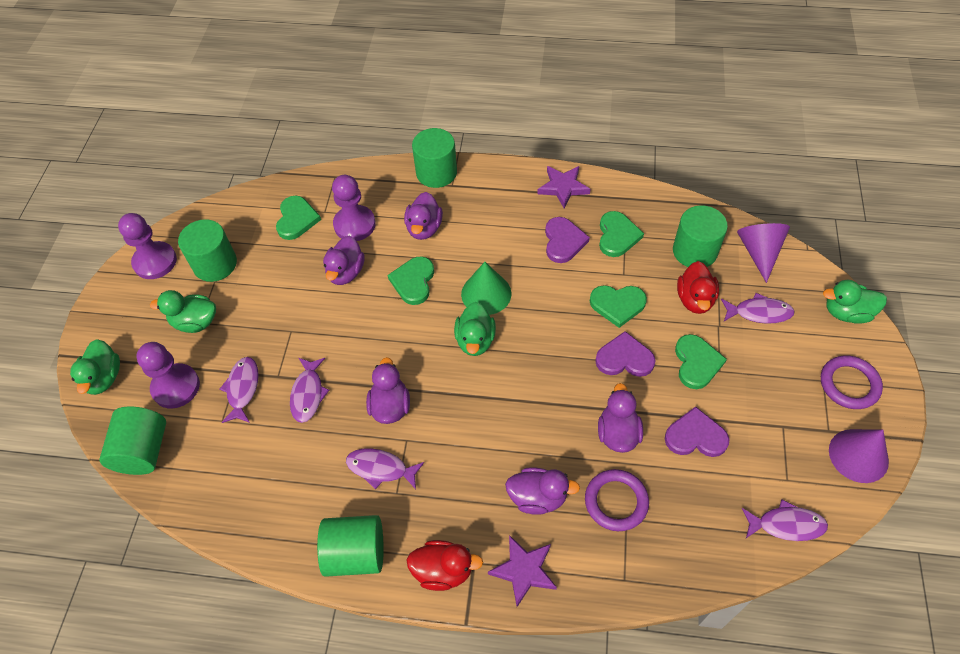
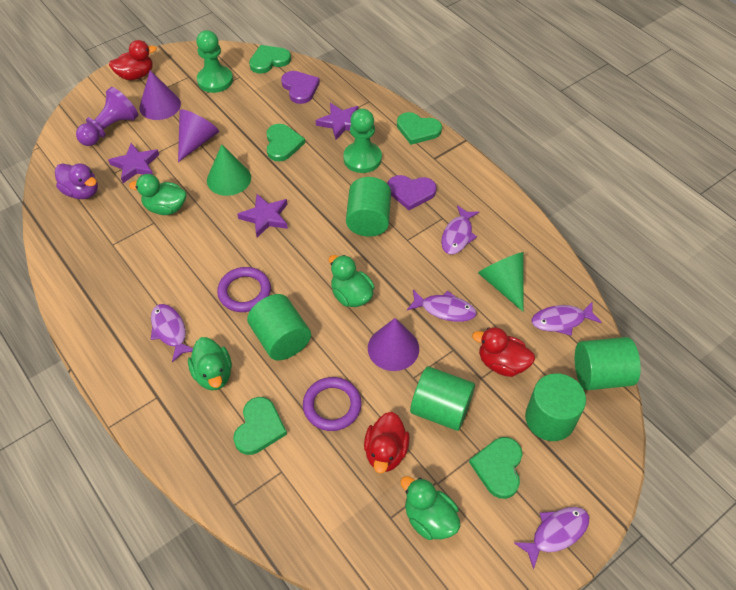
green cone: [461,262,511,315] = 1 -> [207,144,251,196] [478,252,524,311] = 2
green pawn: none = 0 -> [196,30,233,93] [343,109,382,173] = 2
purple cone: [737,223,790,283] [829,429,889,483] = 2 -> [139,70,181,120] [178,109,219,162] [368,318,419,371] = 3
purple duck: [323,236,365,285] [366,357,410,424] [404,192,443,240] [505,467,580,515] [598,383,643,453] = 5 -> [55,163,98,199] = 1
purple heart: [545,217,590,263] [595,331,656,377] [665,406,730,457] = 3 -> [281,71,320,104] [387,175,437,210] = 2
purple pawn: [118,213,177,279] [136,342,200,408] [332,175,376,241] = 3 -> [76,87,138,146] = 1
purple star: [488,535,557,607] [537,166,591,208] = 2 -> [108,143,159,183] [237,194,288,237] [316,103,358,140] = 3
red duck: [406,540,483,591] [677,261,719,314] = 2 -> [109,40,157,80] [364,412,410,474] [472,327,535,377] = 3

